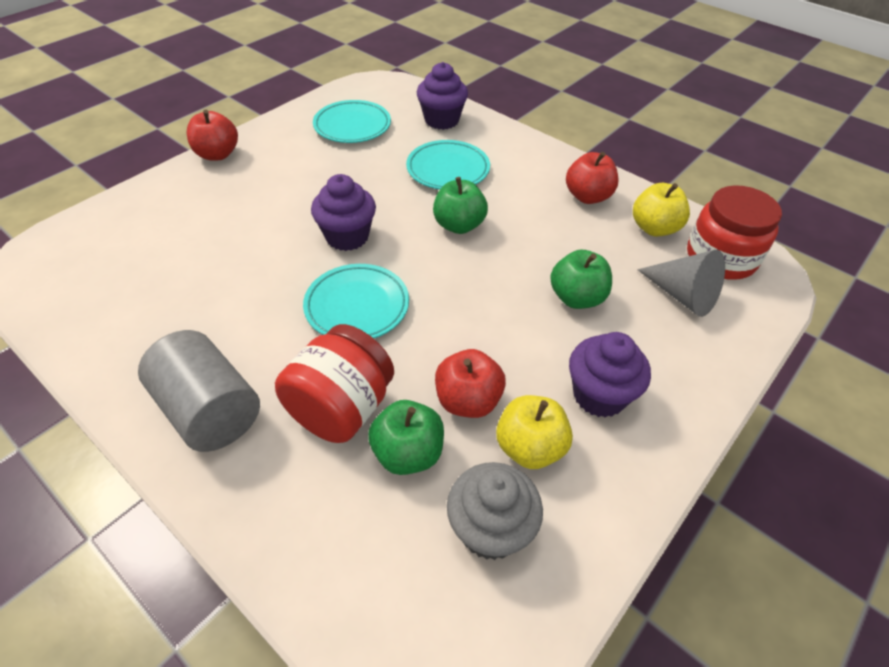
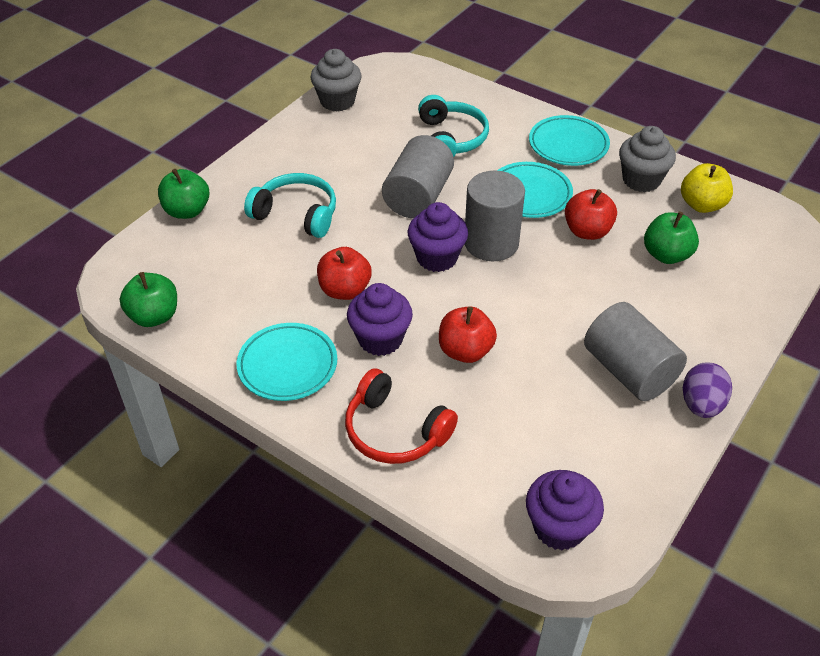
grey cone: [637,250,725,317] = 1 -> none = 0
grey cupcake: [447,462,543,560] = 1 -> [311,49,362,112] [619,126,676,192] = 2
grey cylinder: [138,330,260,452] = 1 -> [382,135,454,218] [465,170,525,261] [584,302,687,401] = 3
purple egg: none = 0 -> [683,362,732,418] = 1
red headphones: none = 0 -> [345,368,458,464] = 1
red jar: [275,324,394,443] [687,185,782,280] = 2 -> none = 0
turquoise headphones: none = 0 -> [244,173,336,238] [418,95,489,157] = 2
yellow apple: [496,395,573,469] [633,183,690,237] = 2 -> [681,163,733,213] = 1

